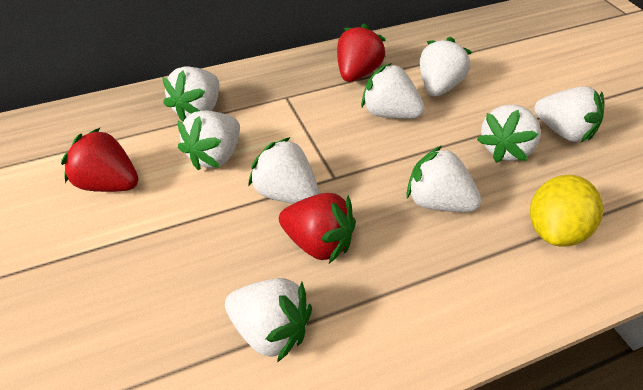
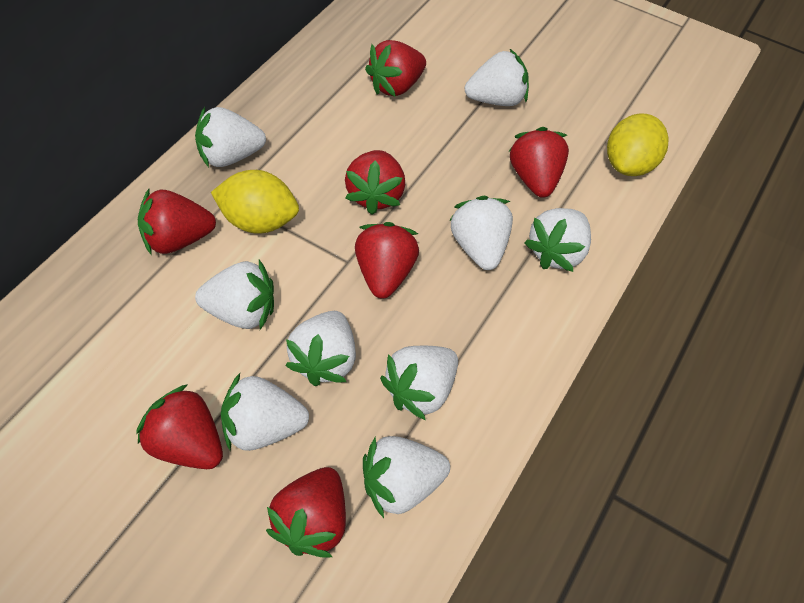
red strawberry: [61,127,138,192] [279,193,356,264] [337,24,386,82] = 3 -> [136,384,223,469] [138,189,216,255] [266,467,346,558] [345,150,405,215] [355,222,419,299] [365,40,426,96] [509,127,569,198] = 7
yellow lemon: [530,175,603,247] = 1 -> [211,170,299,234] [607,113,668,176] = 2

